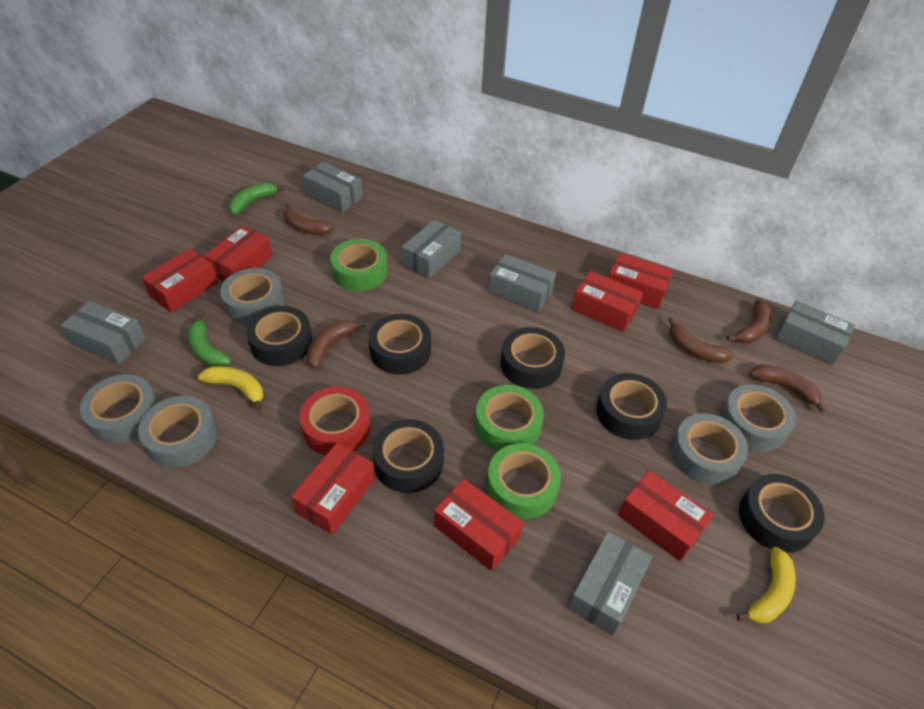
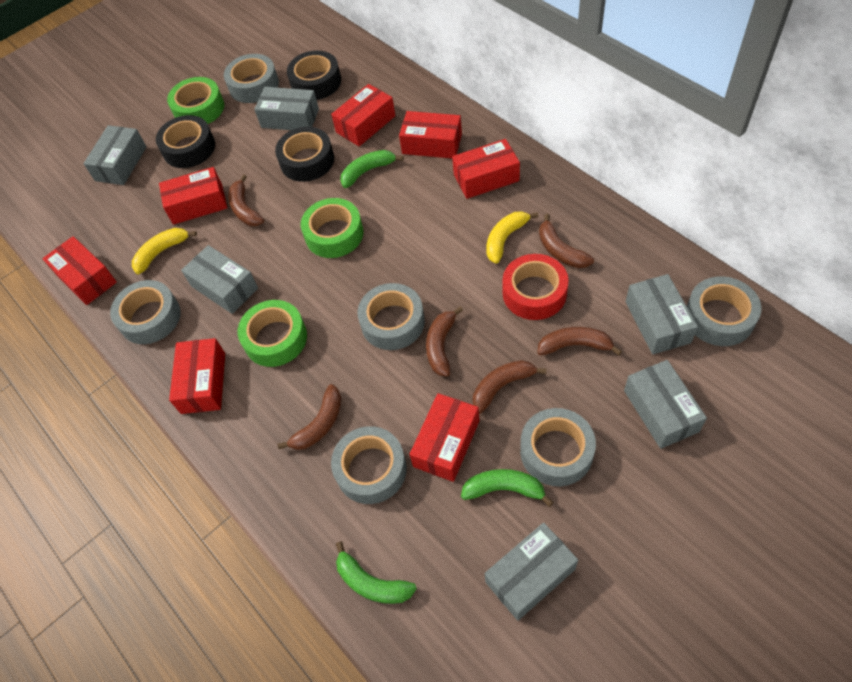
black tape: [246,306,313,366] [369,314,431,375] [372,419,444,493] [500,327,565,389] [596,373,667,440] [739,474,825,553] = 6 -> [156,115,215,168] [275,127,334,182] [287,51,341,100] = 3
brown banana: [283,203,334,235] [307,320,366,369] [668,317,734,363] [726,300,772,343] [749,364,826,413] = 5 -> [228,174,264,226] [278,384,342,450] [426,306,463,376] [473,360,546,414] [537,327,622,355] [539,214,594,268] = 6
green banana: [188,314,231,367] [229,183,284,215] = 2 -> [336,541,417,604] [340,150,404,188] [461,469,553,507] = 3
grey tape: [80,374,159,444] [138,396,218,468] [220,268,284,324] [671,413,748,485] [720,384,796,452] = 5 -> [110,280,181,344] [224,54,279,103] [331,426,407,504] [358,283,425,350] [520,408,596,486] [687,276,761,346] = 6

